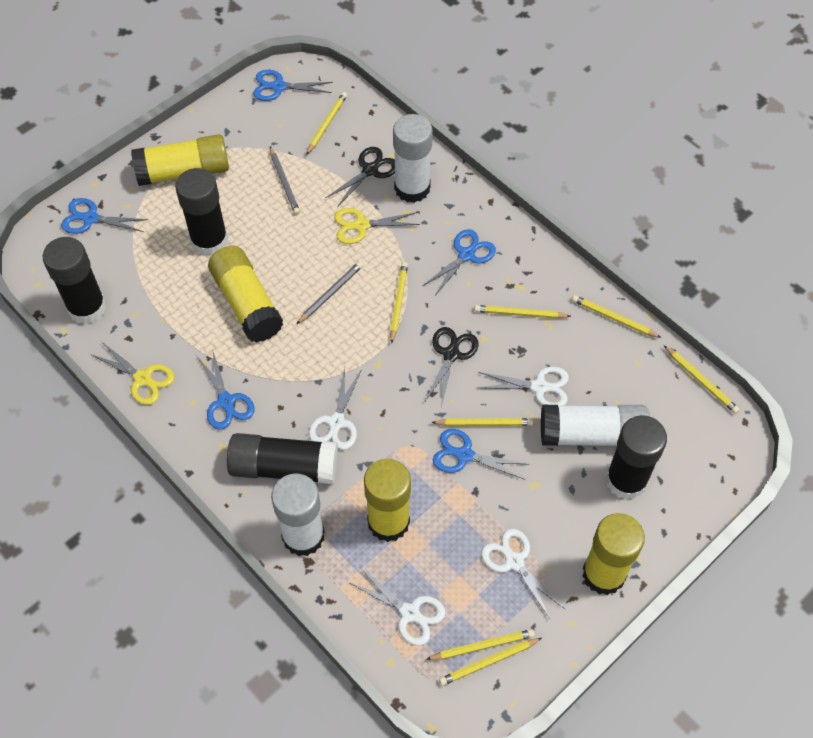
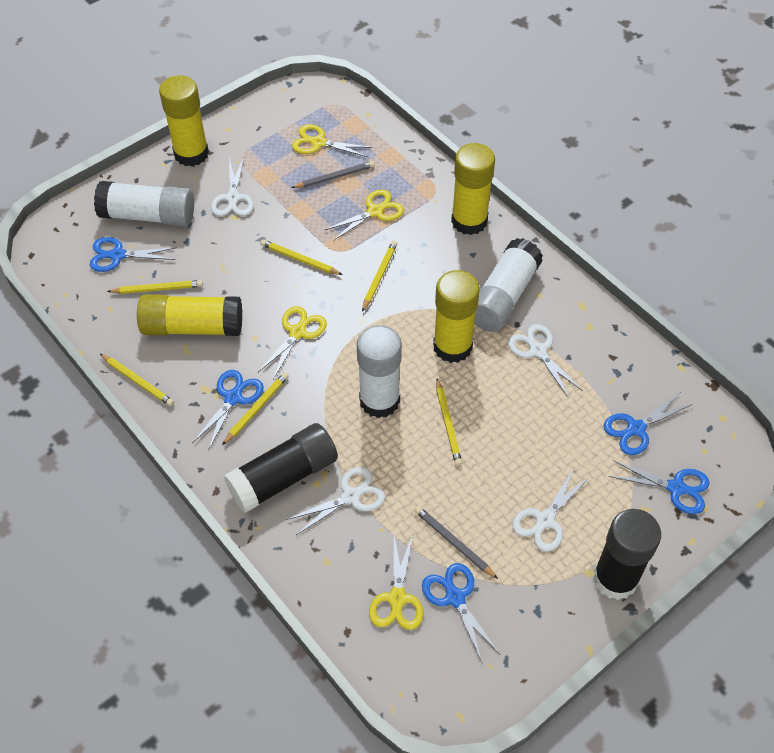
black glue stick: [43,237,107,324] [175,168,228,256] [227,433,338,484] [605,415,667,500] = 4 -> [224,423,338,513] [593,509,661,600] = 2
black scissors: [326,147,395,207] [424,327,479,406] = 2 -> none = 0
yellow pencil: [306,92,347,155] [390,262,408,343] [426,629,535,660] [431,418,533,426] [439,638,542,686] [475,305,571,319] [572,295,661,338] [664,346,740,414] = 8 -> [100,354,174,406] [107,280,203,294] [222,372,289,445] [261,240,343,275] [362,241,397,312] [436,379,462,466] = 6
yellow scissors: [90,341,175,405] [334,208,420,244] = 2 -> [258,306,327,380] [292,124,373,157] [325,189,404,241] [369,535,424,630] = 4

